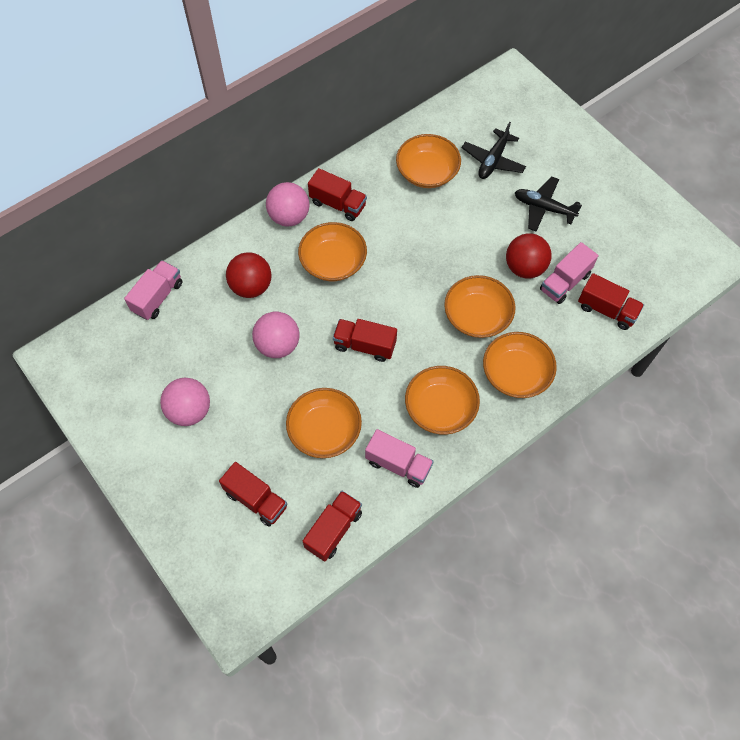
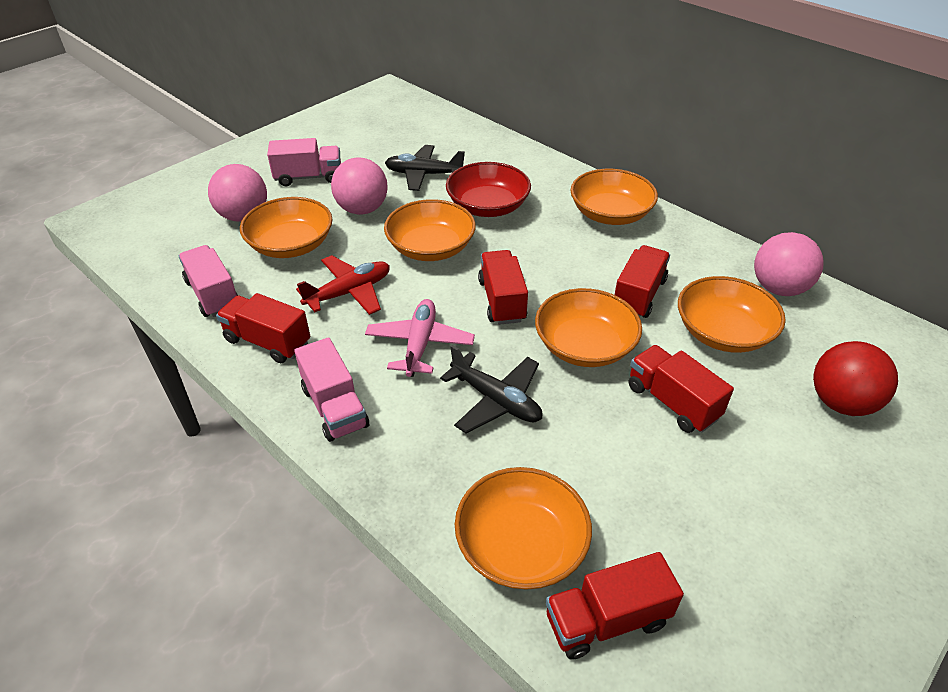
pink plane: none = 0 -> [365,299,475,377] = 1
red ball: [226,252,272,298] [506,233,552,279] = 2 -> [813,341,898,416] = 1
red bowl: none = 0 -> [446,162,531,217] = 1
red plane: none = 0 -> [296,255,390,315] = 1

